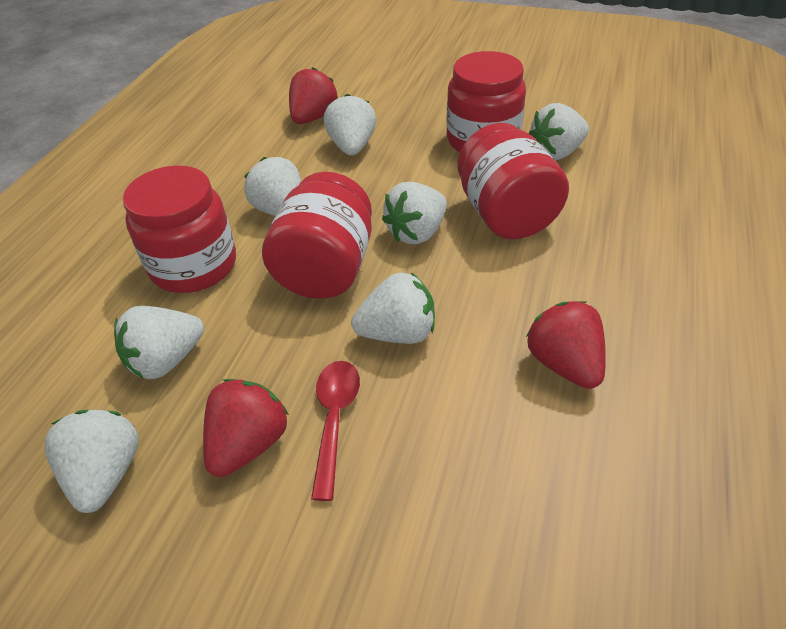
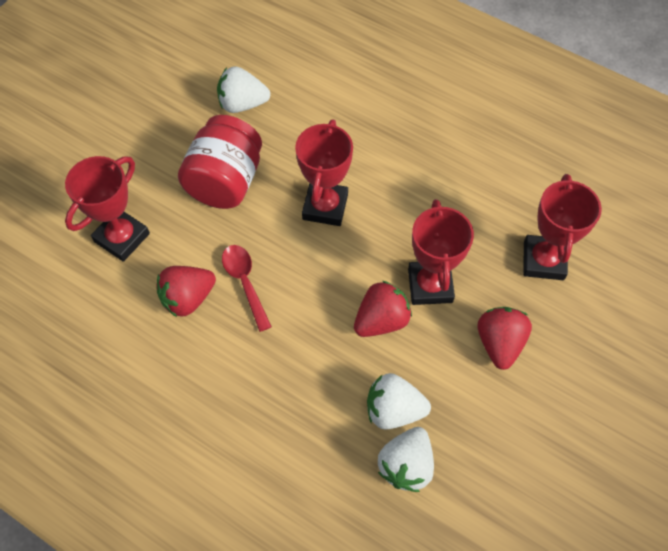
red jar: [123,165,236,293] [262,172,372,299] [446,51,526,152] [458,123,569,239] = 4 -> [178,115,262,209] = 1
red trophy: none = 0 -> [65,156,150,262] [295,119,353,226] [408,199,474,305] [523,174,602,280] = 4
white strawberry: [44,410,139,513] [114,306,204,379] [244,157,301,216] [323,94,376,155] [351,272,435,344] [382,182,447,244] [528,103,589,160] = 7 -> [217,66,270,113] [367,373,431,430] [378,427,434,492] = 3

